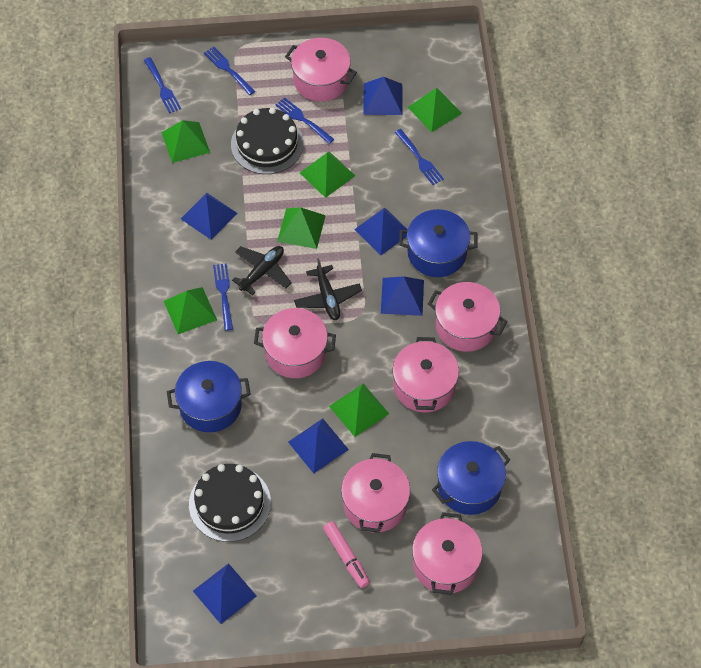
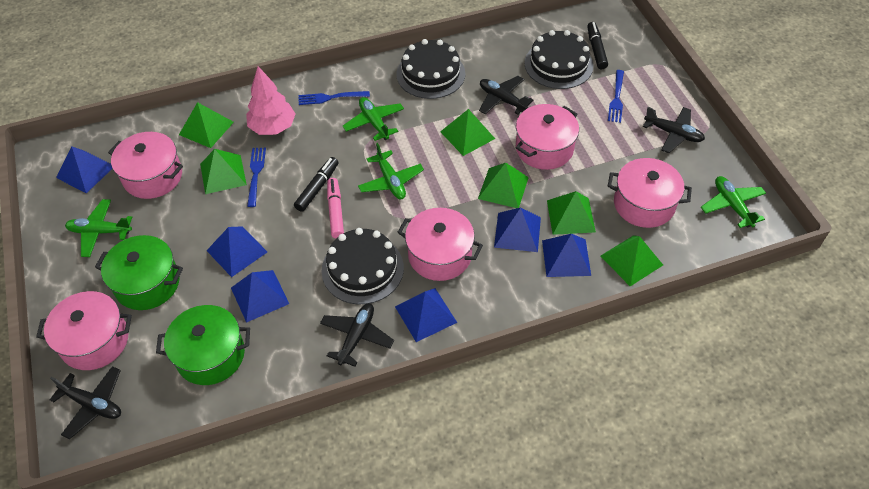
black cake: [189,464,271,542] [231,108,304,174] = 2 -> [322,228,404,304] [396,39,465,99] [524,30,593,89] = 3
black marker: none = 0 -> [294,157,339,212] [587,22,608,69] = 2
black plane: [232,246,292,295] [294,258,362,320] = 2 -> [50,366,121,439] [320,303,394,367] [479,76,534,115] [643,107,705,153] = 4
blue fork: [144,57,181,114] [204,47,255,95] [213,263,233,331] [275,97,334,144] [394,129,444,185] = 5 -> [247,148,266,207] [299,91,370,105] [608,70,624,123] = 3
blue pot: [167,361,251,433] [399,209,477,277] [432,441,510,515] = 3 -> none = 0
green plane: none = 0 -> [65,199,132,257] [343,97,404,141] [358,143,424,199] [701,176,766,228] = 4
green pot: none = 0 -> [95,235,183,310] [156,305,250,385] = 2
pink pot: [254,308,336,378] [285,38,357,101] [341,453,410,533] [392,337,459,412] [412,512,483,595] [428,282,508,352] = 6 -> [36,291,132,370] [108,132,183,199] [397,208,483,281] [516,104,579,170] [608,158,692,228] = 5
pink tree: none = 0 -> [246,66,296,135] = 1

